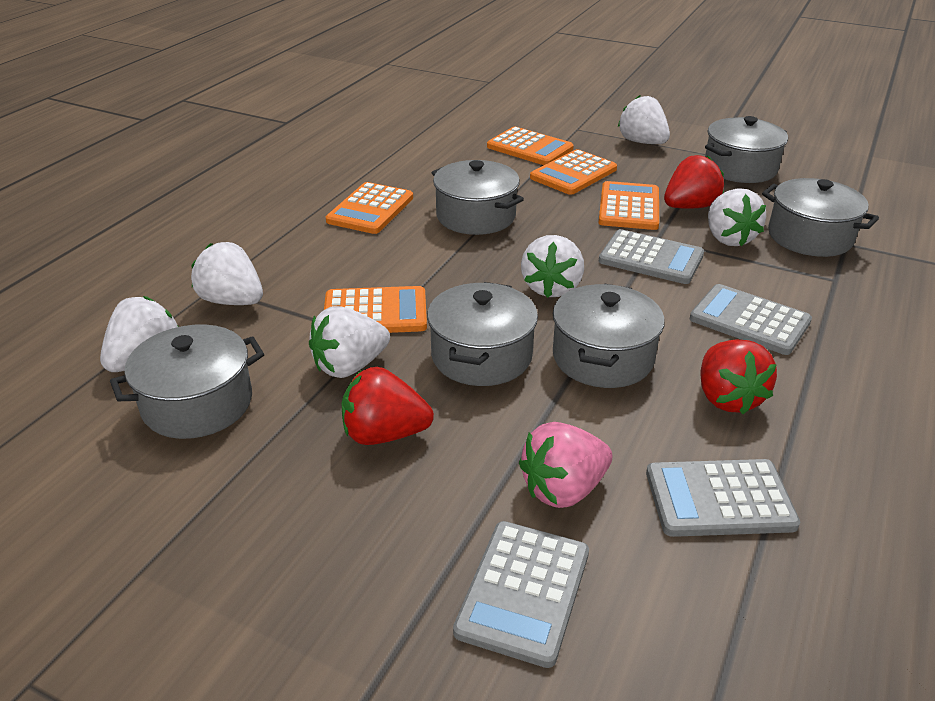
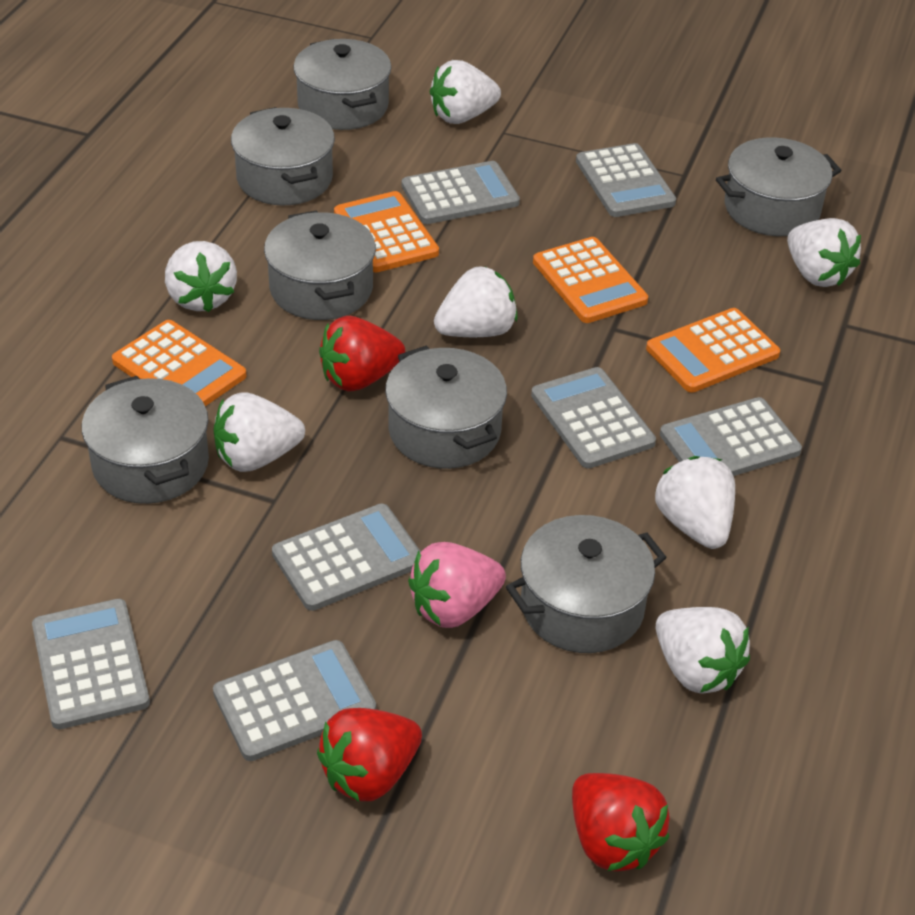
grey calculator: [453,521,589,668] [599,229,704,284] [646,459,800,537] [690,284,812,355] = 4 -> [32,599,150,729] [213,640,376,761] [272,504,421,611] [402,161,520,224] [531,367,656,469] [576,143,676,217] [660,397,802,476] = 7
grey pot: [110,325,264,439] [427,282,538,386] [432,160,524,235] [553,284,665,388] [705,116,788,183] [762,178,879,257] = 6 -> [82,376,209,504] [231,107,335,205] [264,210,376,320] [294,39,391,130] [385,345,507,469] [506,515,667,653] [716,137,842,236] = 7
orange calculator: [324,286,427,333] [326,182,413,234] [487,126,574,165] [530,149,617,195] [598,181,659,230] = 5 -> [112,320,246,406] [334,191,439,272] [533,237,648,323] [646,308,780,393] = 4
white strawberry: [100,296,178,372] [191,242,263,305] [309,306,390,378] [521,235,584,298] [618,95,670,144] [708,188,766,246] = 6 -> [165,241,237,312] [213,392,305,472] [430,60,501,124] [434,266,518,337] [655,456,735,549] [655,607,750,694] [787,218,861,287] = 7

